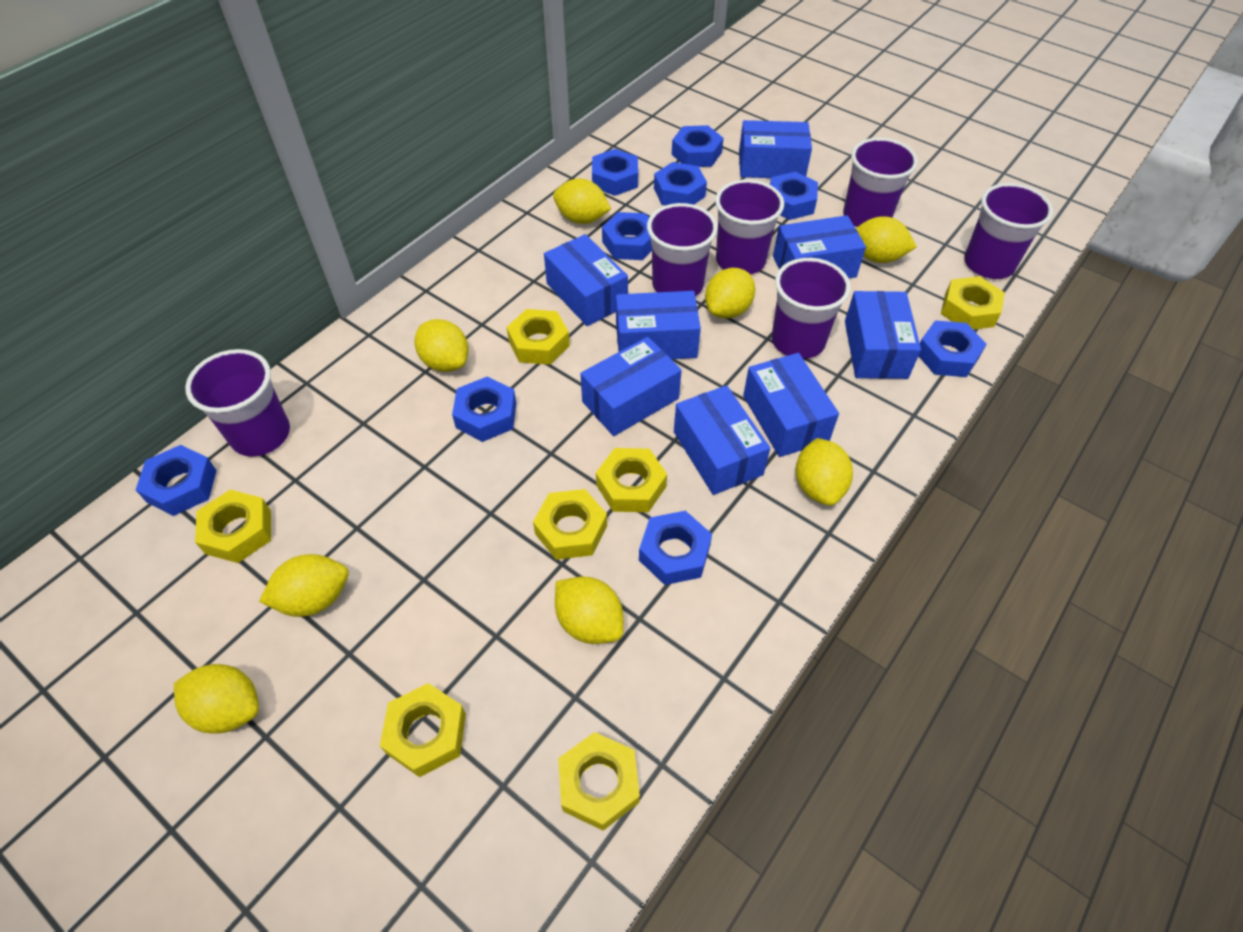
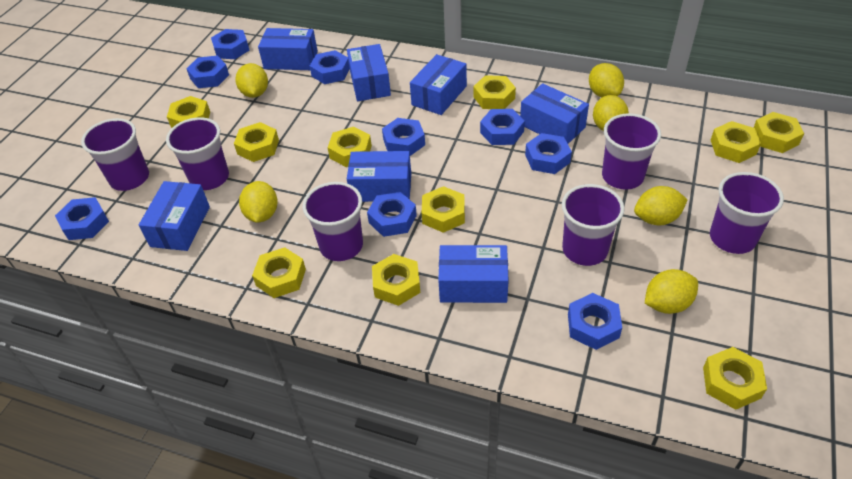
blue box: [544,234,628,326] [580,337,682,436] [616,291,701,359] [674,385,770,495] [739,120,812,178] [743,353,839,457] [773,215,866,278] [845,291,921,379] = 8 -> [139,181,210,251] [258,28,318,70] [347,44,391,101] [347,151,411,202] [410,54,467,115] [438,245,509,303] [520,83,589,144] = 7
yellow lemon: [174,664,259,734] [259,554,349,617] [414,319,469,372] [553,178,611,224] [555,577,624,644] [705,268,755,319] [796,438,853,506] [856,216,917,263] = 8 -> [235,63,268,98] [239,181,278,223] [589,63,624,98] [593,95,629,131] [634,186,688,225] [645,269,698,314] = 6
yellow nut: [195,490,271,563] [380,683,466,777] [507,309,570,365] [533,489,607,560] [558,732,640,831] [596,448,667,512] [941,276,1005,330] = 7 -> [167,96,210,128] [234,122,279,162] [252,247,306,298] [327,127,372,167] [372,254,420,306] [422,186,465,233] [473,75,516,109] [703,347,767,410] [711,121,761,163] [753,112,804,153] = 10

